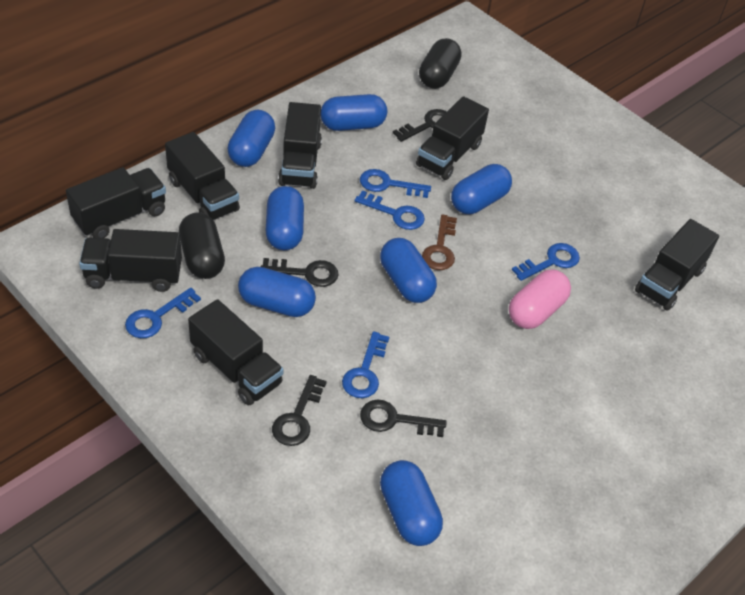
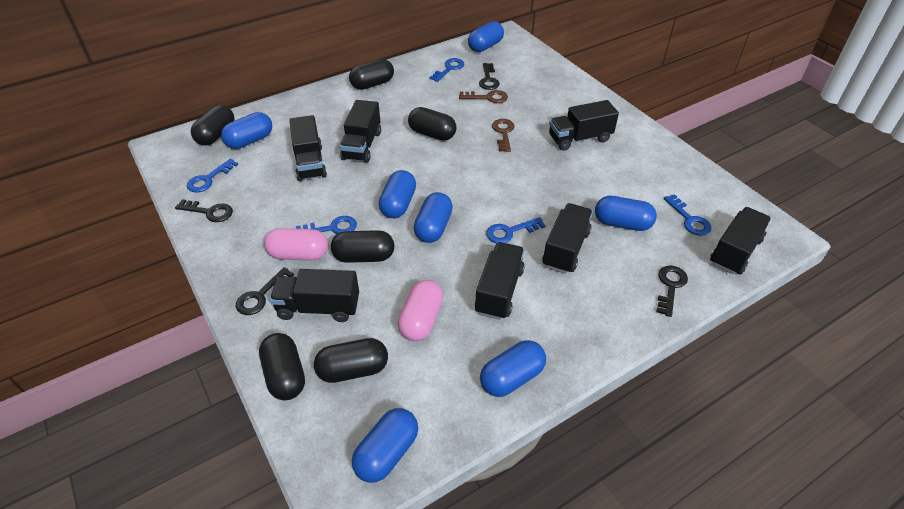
black capsule: [179,213,225,279] [419,38,461,89] = 2 -> [190,105,235,146] [259,333,305,400] [314,338,388,383] [331,230,394,263] [349,59,394,90] [408,107,456,141] = 6
brown key: [422,214,457,270] = 1 -> [459,90,508,103] [492,119,515,152] = 2
pink capsule: [509,269,571,329] = 1 -> [264,228,328,261] [398,280,443,341] = 2

